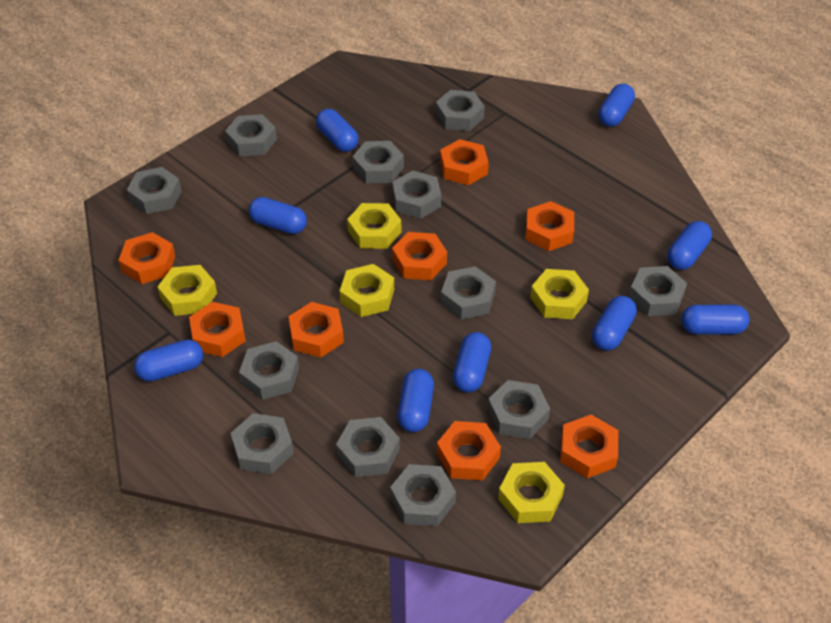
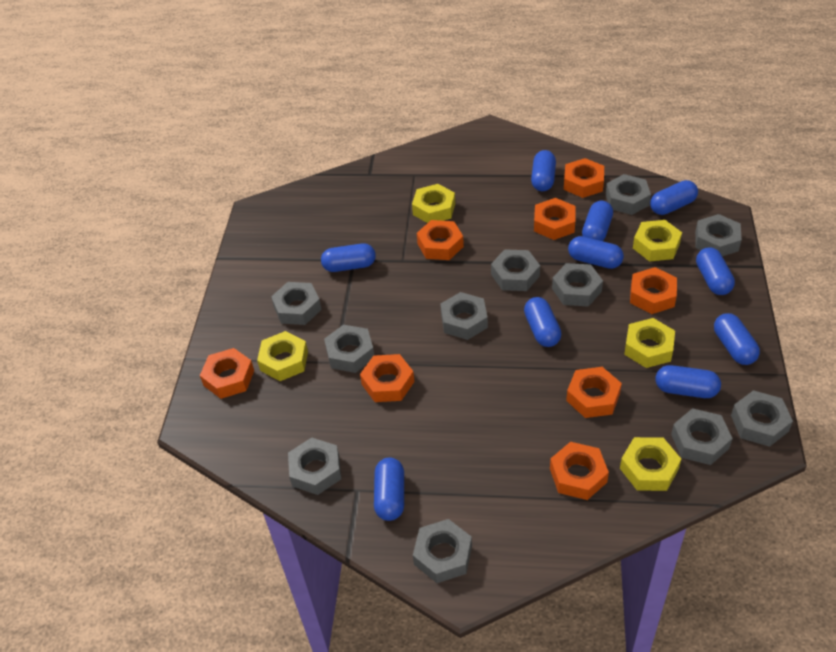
blue capsule: [134,339,203,382] [249,197,307,234] [316,109,359,152] [397,369,434,432] [453,332,491,392] [592,296,637,351] [598,83,635,127] [667,221,712,270] [681,305,750,335] = 9 -> [321,243,376,272] [374,458,404,521] [524,297,561,347] [531,150,556,191] [568,236,624,269] [582,201,613,241] [650,180,698,215] [656,365,721,398] [696,247,735,295] [714,313,760,365] = 10
grey nut: [127,167,182,214] [225,114,277,156] [230,413,294,474] [239,341,299,400] [336,417,400,477] [352,141,404,183] [390,464,456,526] [392,171,441,219] [436,90,485,131] [441,267,496,319] [488,380,550,439] [629,266,687,316] = 12 -> [271,282,322,325] [288,437,341,495] [324,325,374,373] [413,519,472,583] [440,292,488,340] [491,249,540,291] [552,263,603,307] [606,174,651,215] [671,408,733,465] [695,214,742,256] [731,390,793,447] = 11

